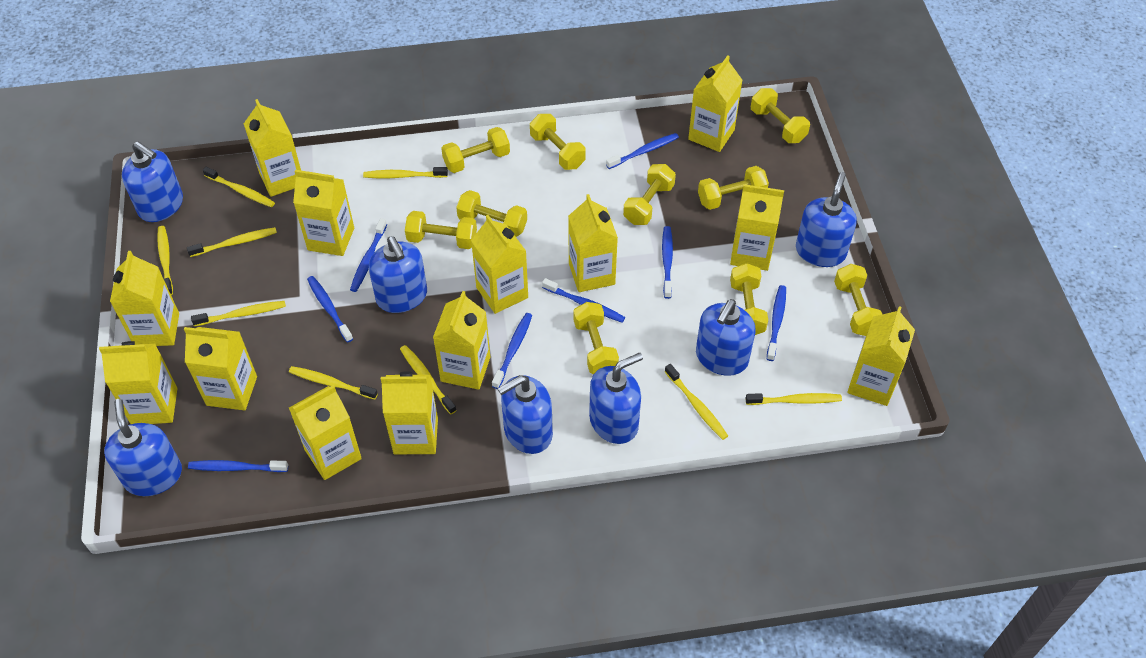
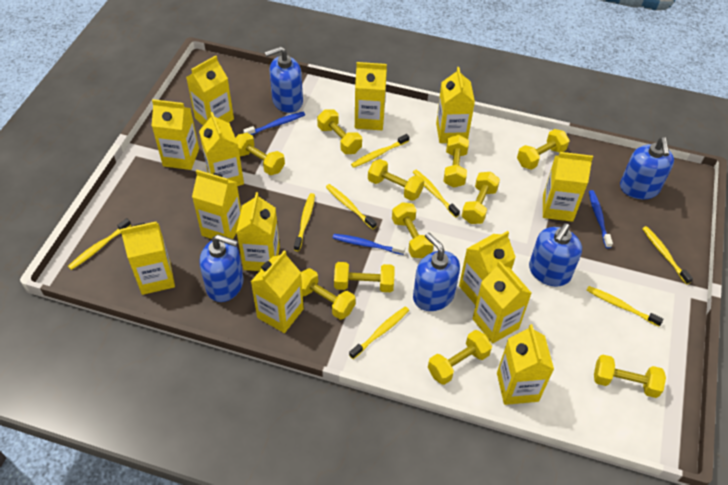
blue soap dispenser: [104,399,182,496] [122,142,183,222] [369,236,427,313] [498,375,553,454] [589,353,643,444] [696,299,755,376] [796,172,857,267] = 7 -> [199,234,244,302] [265,46,303,113] [413,232,460,311] [529,223,582,287] [620,137,674,199] = 5
blue toothbrush: [188,460,288,472] [307,276,353,343] [350,218,387,292] [492,313,532,389] [542,278,625,323] [606,133,679,169] [662,226,673,299] [767,285,786,361] = 8 -> [243,112,305,135] [333,234,405,255] [589,190,613,248] = 3
yellow dumbbell: [405,211,477,249] [441,127,510,173] [456,190,527,237] [530,114,586,170] [573,302,619,374] [623,164,676,225] [698,166,769,210] [730,263,768,335] [751,88,810,143] [834,264,882,336] = 10 -> [236,133,285,175] [301,268,356,320] [317,109,362,154] [334,262,395,292] [368,159,424,201] [392,202,434,258] [428,330,492,385] [443,135,469,188] [462,172,500,224] [517,129,570,170] [594,355,666,398] = 11
yellow toothbrush: [157,226,173,295] [187,227,277,257] [191,301,286,326] [203,167,275,207] [289,366,378,399] [363,167,448,178] [400,345,457,414] [665,364,728,440] [745,393,842,405] = 9 -> [68,218,131,270] [294,193,315,251] [326,184,376,229] [349,307,409,359] [351,134,409,168] [413,170,460,218] [586,286,664,327] [642,226,693,285] = 8

